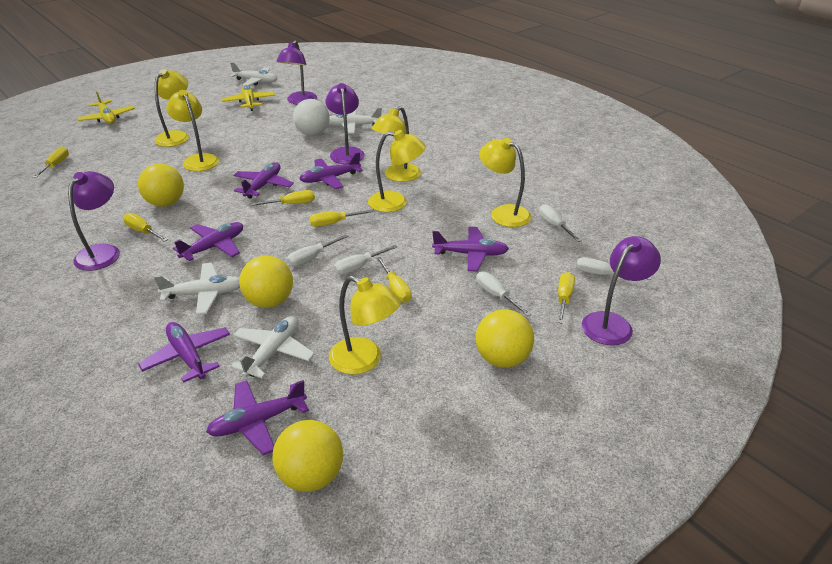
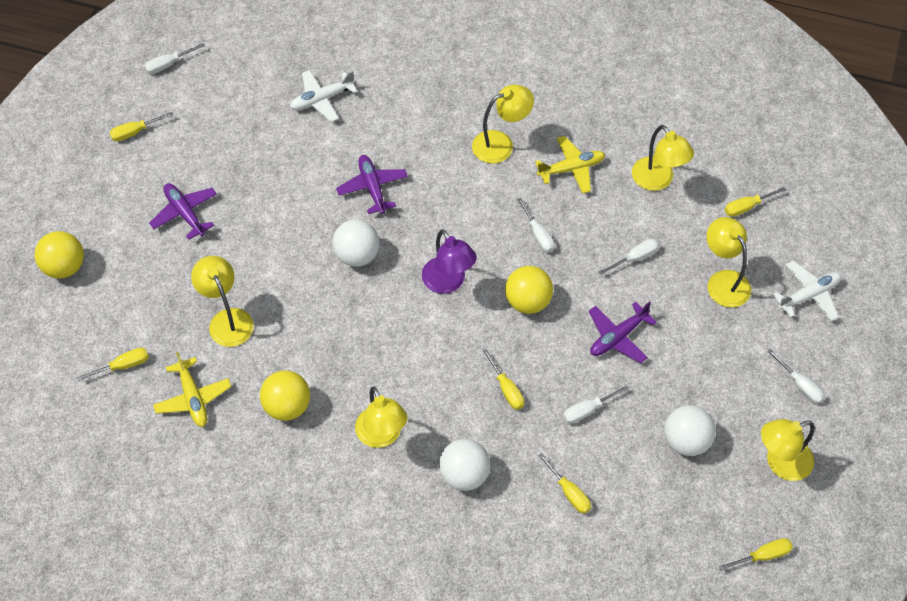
purple lamp: [68,171,120,271] [276,40,317,105] [326,83,365,164] [582,236,661,346] = 4 -> [422,229,477,294] = 1
purple plane: [138,322,230,383] [173,222,243,261] [206,380,309,455] [233,162,294,199] [299,152,363,189] [432,227,509,271] = 6 -> [149,183,217,240] [336,155,408,214] [588,302,657,363] = 3
white ball: [293,99,330,136] = 1 -> [332,220,380,267] [439,439,491,491] [664,405,716,456] = 3
white plane: [154,263,240,315] [229,62,277,86] [231,316,315,378] [329,108,382,134] = 4 -> [290,70,358,122] [773,261,841,321] = 2
yellow ball: [138,163,184,207] [239,256,293,308] [273,420,343,492] [476,309,534,368] = 4 -> [34,231,84,279] [260,370,310,421] [505,266,553,314] = 3

